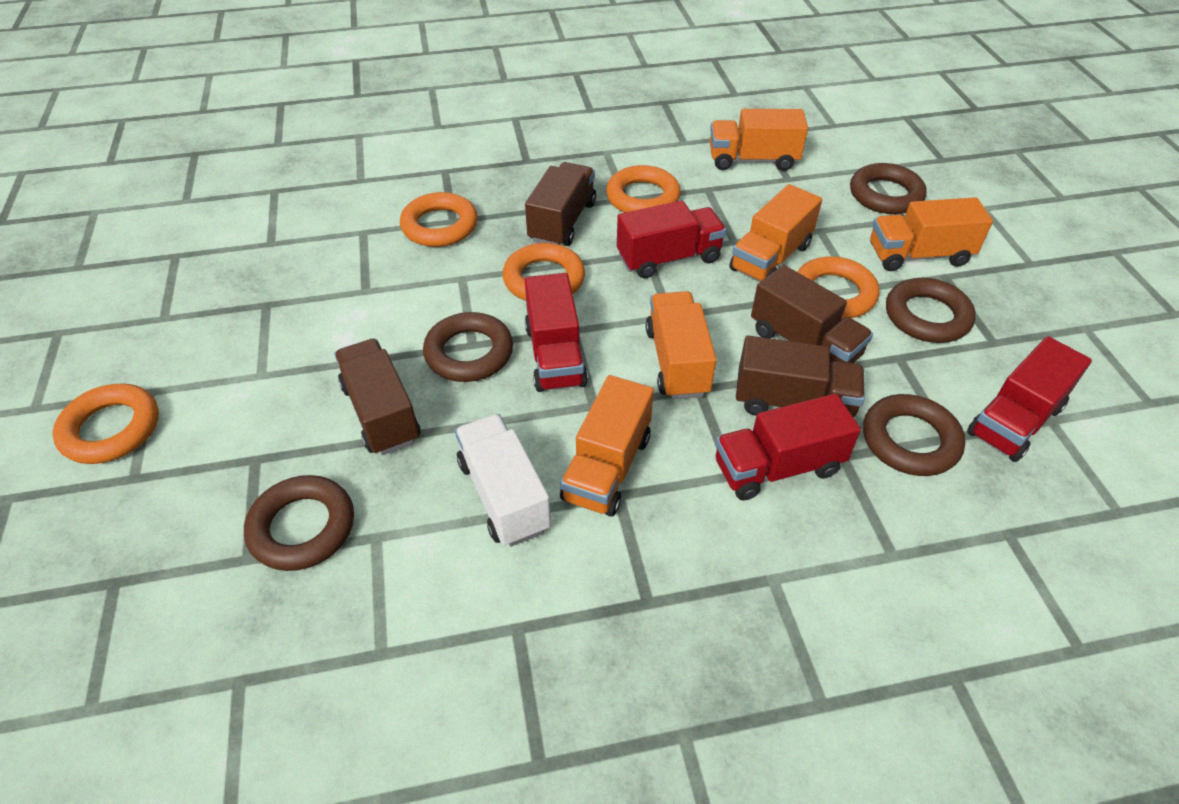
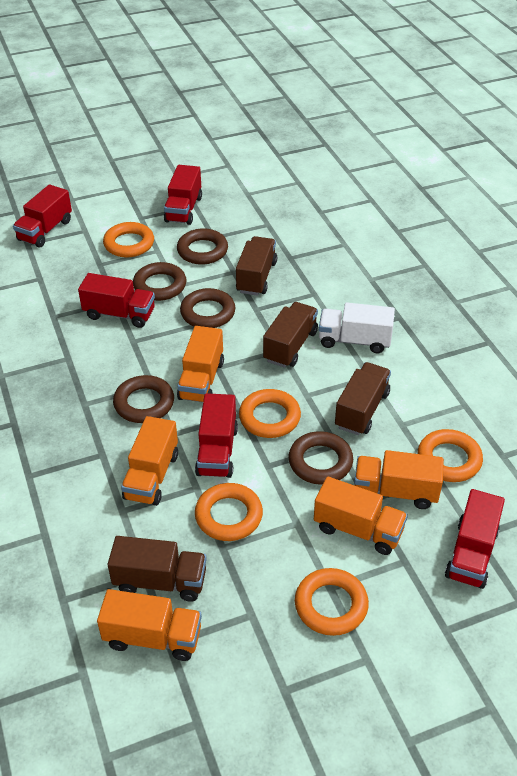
red truck: [525,273,588,392] [617,200,726,278] [715,394,861,500] [967,336,1092,462] = 4 -> [13,184,72,247] [78,273,155,328] [164,165,202,225] [195,393,238,478] [445,489,505,589] = 5

